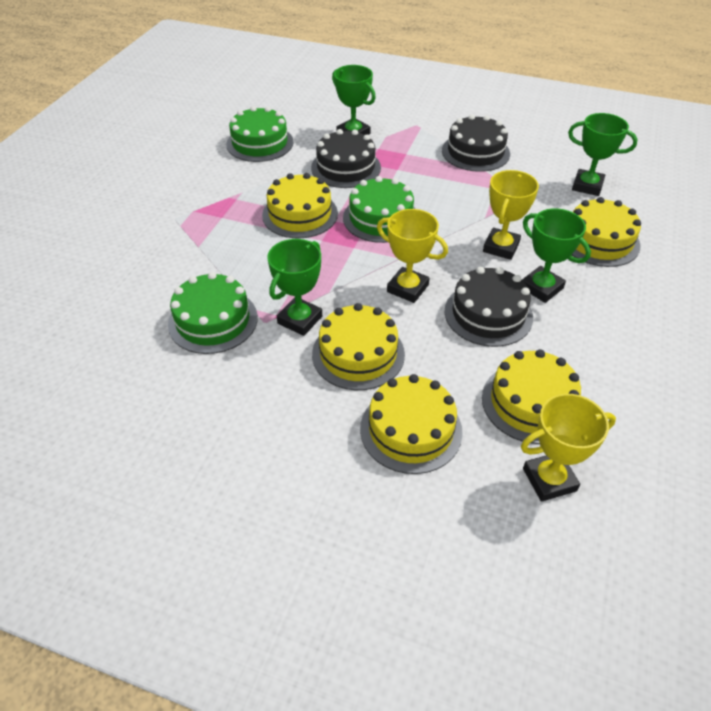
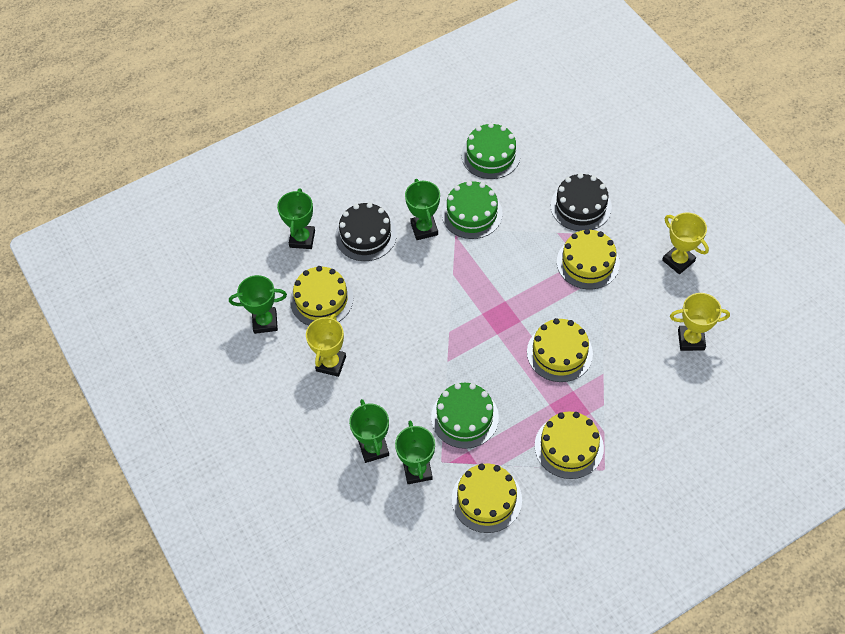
black cake: [311,129,381,188] [442,114,510,172] [444,267,533,347] = 3 -> [335,202,397,261] [551,173,612,231] = 2
green trophy: [267,239,322,336] [332,65,376,135] [522,208,591,303] [568,113,638,196] = 4 -> [229,275,287,334] [277,188,315,249] [349,399,389,463] [395,420,435,484] [405,179,440,240] = 5

